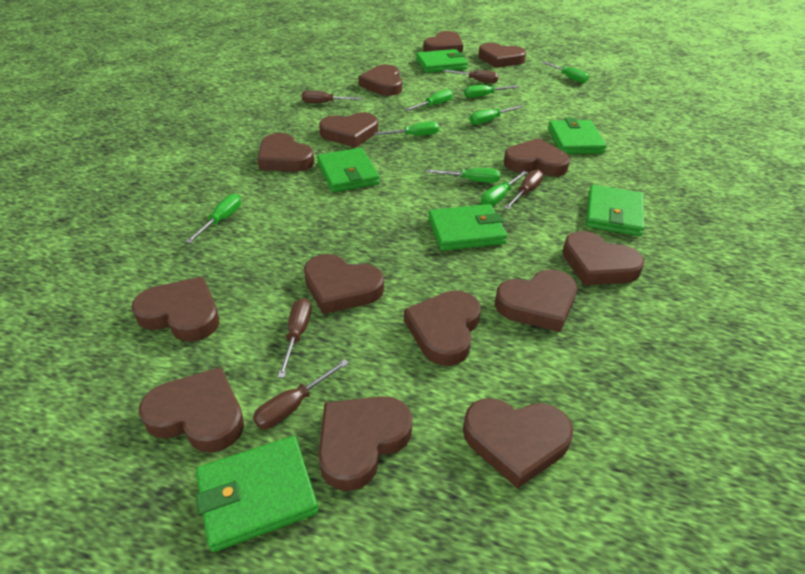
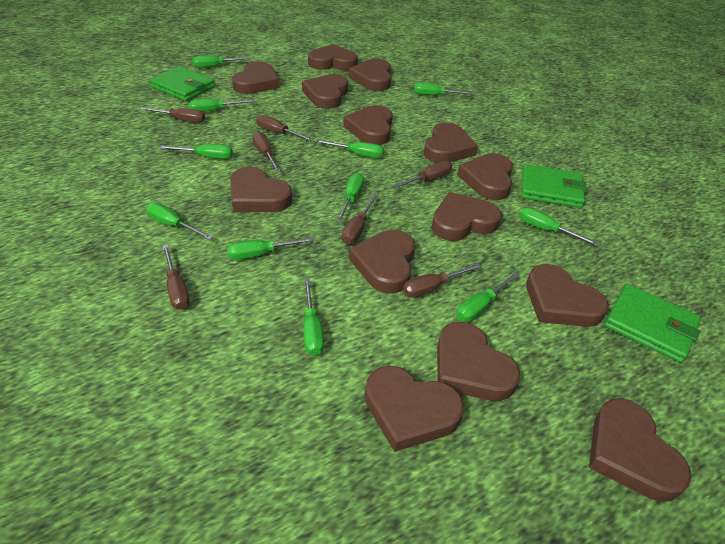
brown screwdriver: [253,359,349,429] [278,298,312,378] [302,91,363,103] [443,70,499,83] [504,170,543,210] = 5 -> [140,107,205,123] [162,245,190,310] [252,131,281,173] [256,115,313,141] [342,194,378,244] [392,161,452,189] [403,263,481,298] = 7
green screwdriver: [186,194,241,243] [374,122,439,136] [404,89,453,111] [426,168,500,183] [464,85,520,98] [470,105,523,125] [481,171,528,206] [542,61,589,83] = 8 -> [146,203,213,240] [160,144,233,159] [189,99,254,112] [193,56,250,68] [227,237,314,260] [303,279,324,356] [316,140,384,158] [337,173,364,222] [414,83,473,95] [456,273,519,322] [519,207,598,245] = 11
green wallet: [196,436,319,552] [317,148,380,192] [416,49,468,73] [428,204,507,251] [548,118,607,154] [586,185,644,236] = 6 -> [150,66,215,101] [521,164,587,208] [604,284,701,363] = 3

